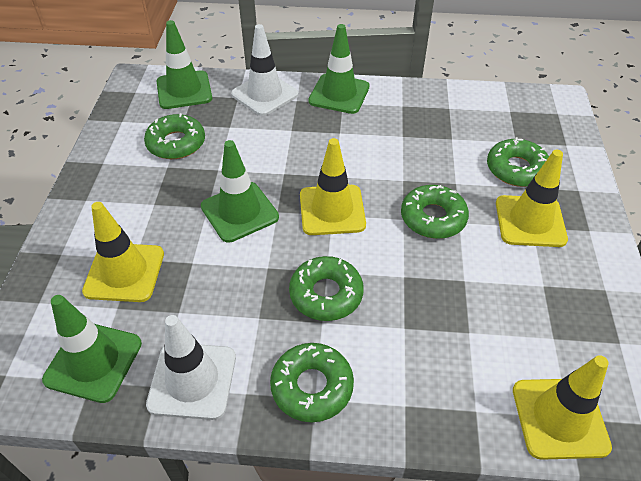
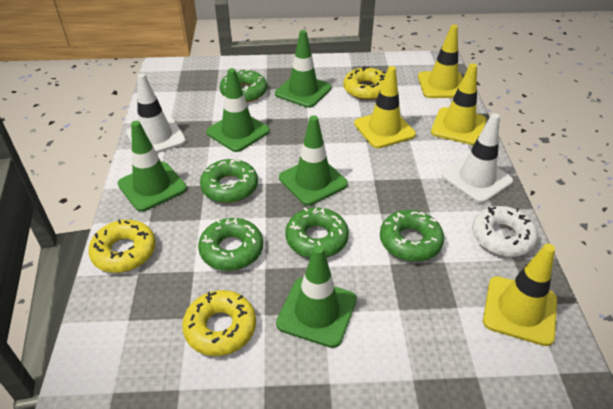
green traffic cone: [42,295,142,403] [157,20,212,109] [201,140,279,243] [308,24,370,114] = 4 -> [118,121,187,212] [206,68,270,152] [275,30,331,108] [276,245,357,348] [279,115,348,206] = 5
white donut: none = 0 -> [472,206,538,257] = 1
yellow donut: none = 0 -> [89,219,156,273] [182,290,256,356] [343,66,386,100] = 3

